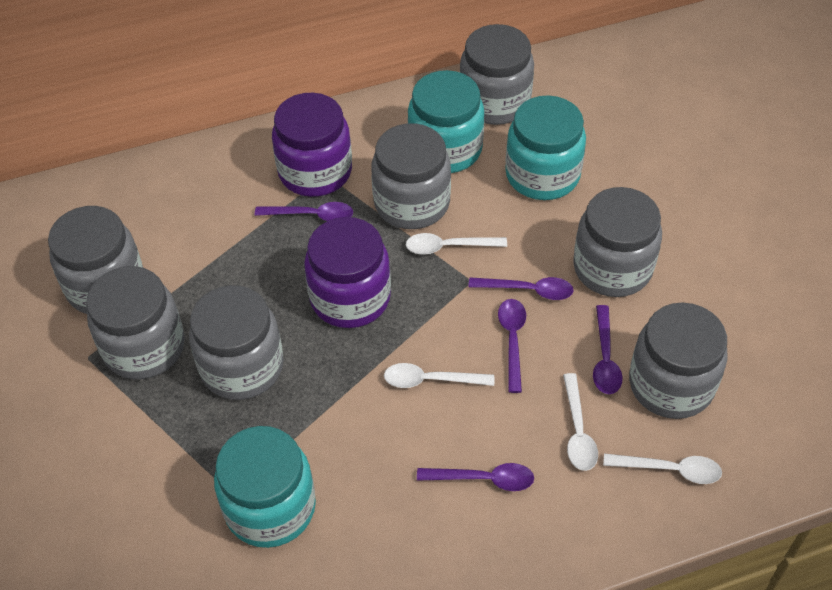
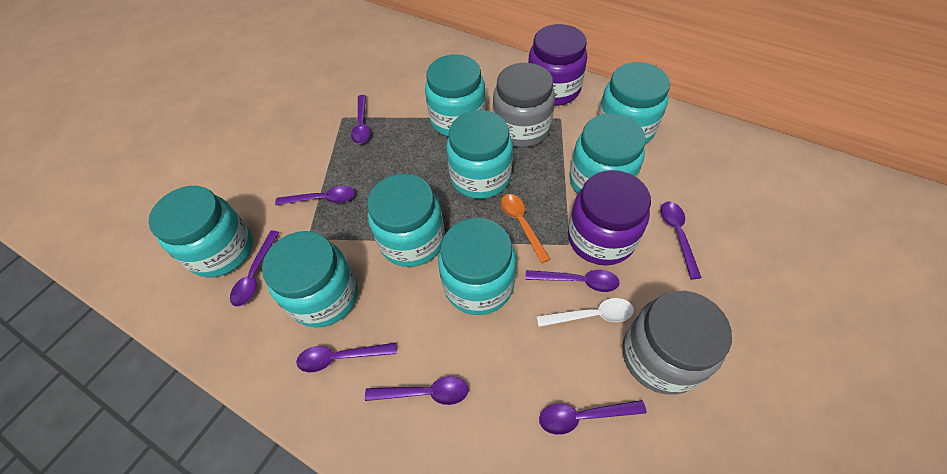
grey jar: [48,206,143,314] [86,266,185,379] [189,285,284,400] [371,123,451,229] [460,24,534,125] [573,187,662,297] [629,302,728,419] = 7 -> [493,63,555,147] [622,291,732,395] = 2
orange spoon: none = 0 -> [501,194,550,263] = 1
purple spoon: [255,202,353,221] [417,463,534,491] [468,277,574,300] [498,299,526,393] [593,305,623,394] = 5 -> [230,230,279,306] [275,186,355,205] [296,343,397,372] [351,95,371,144] [365,376,468,405] [525,270,620,292] [539,400,647,435] [660,202,701,279] = 8
turquoise jar: [214,426,316,548] [408,70,484,173] [505,95,586,200] = 3 -> [148,186,253,277] [262,231,358,328] [367,174,445,267] [425,54,486,137] [438,218,516,315] [446,110,513,199] [569,114,646,194] [598,62,670,144] = 8
white spoon: [384,363,494,388] [406,233,507,255] [563,373,598,471] [603,453,722,484] = 4 -> [537,298,634,327] = 1

